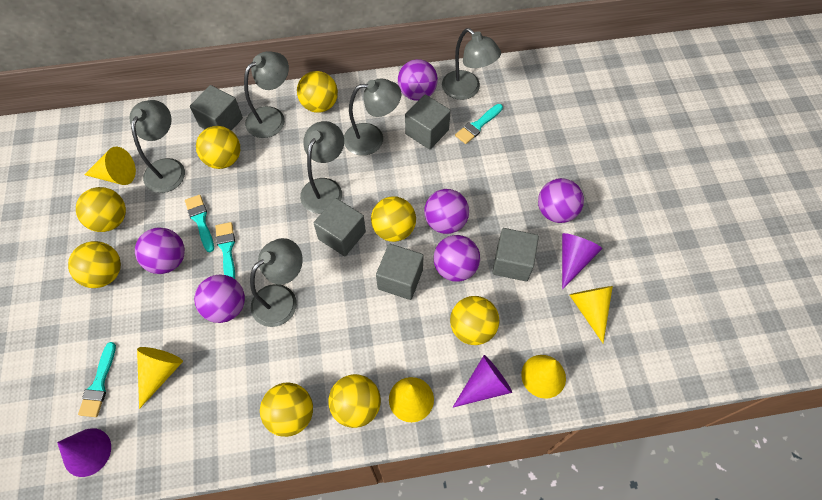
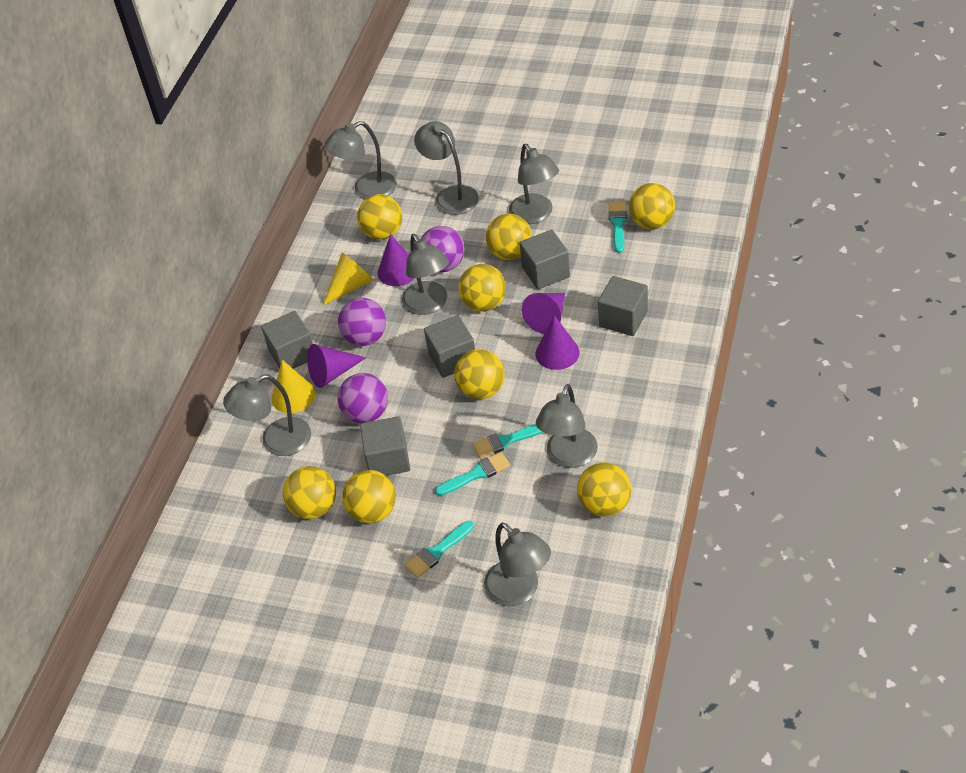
grey lamp: [130,100,185,193] [244,51,289,138] [250,238,303,327] [300,121,344,214] [344,78,401,156] [442,28,501,100] = 6 -> [223,374,311,456] [324,121,397,199] [402,234,449,315] [414,121,479,215] [484,522,551,606] [509,144,559,224] [536,384,598,468] = 7
purple ball: [135,228,185,274] [194,274,245,323] [398,59,438,101] [424,189,469,234] [433,235,480,282] [538,178,584,223] = 6 -> [338,298,386,346] [338,373,388,423] [421,226,464,272] = 3
purple cone: [57,428,111,477] [453,355,512,407] [562,233,602,289] = 3 -> [307,344,366,388] [378,234,415,286] [522,293,565,334] [536,315,580,370] = 4
yellow cone: [84,147,136,185] [137,347,183,409] [389,377,434,422] [521,355,566,399] [570,286,613,343] = 5 -> [272,360,315,413] [323,253,373,306] = 2

